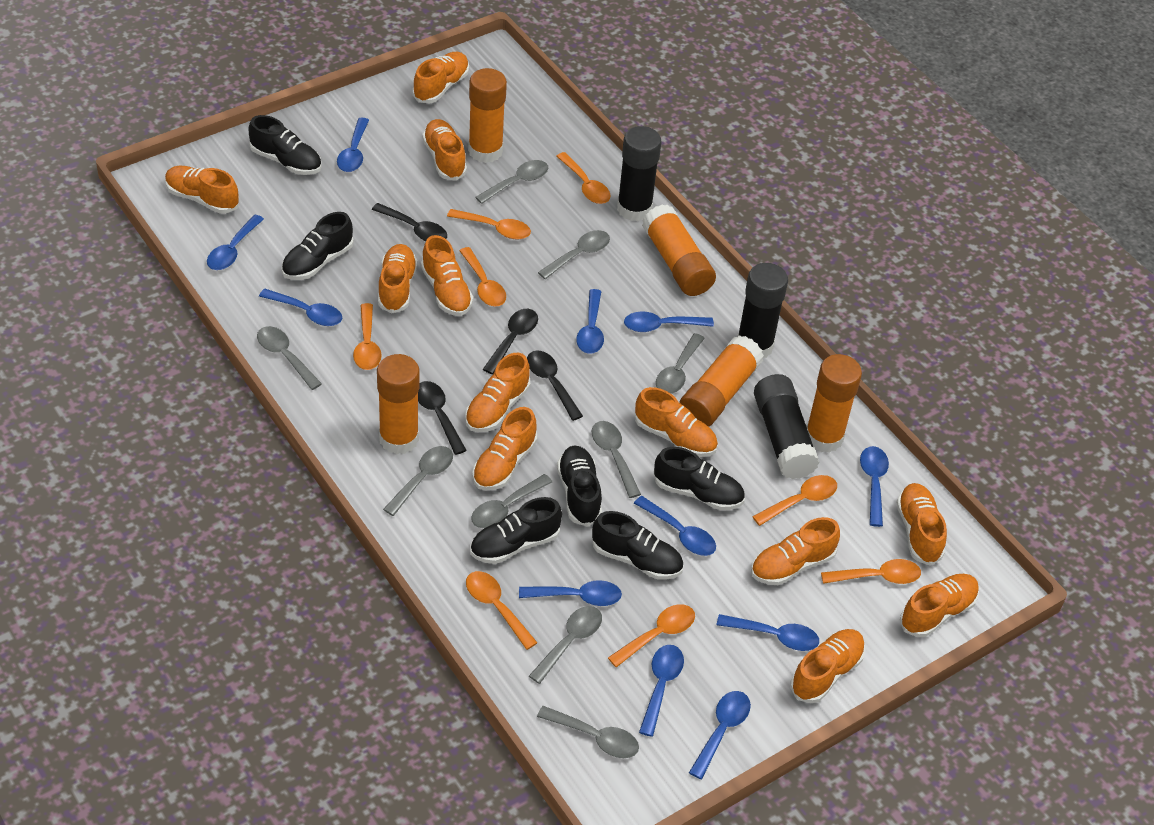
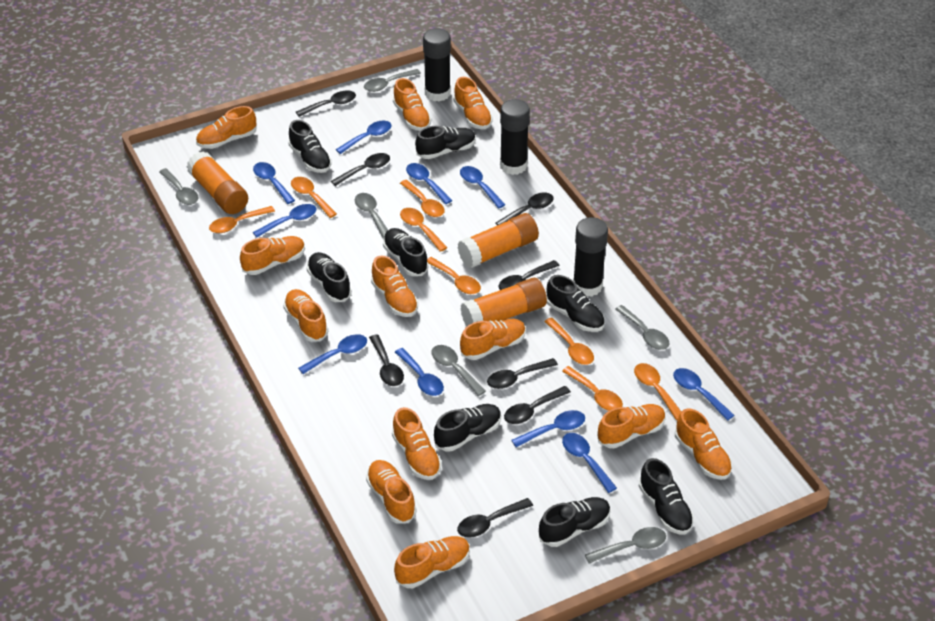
black shoe: [249,115,322,175] [281,212,354,280] [470,497,562,564] [557,446,602,527] [592,511,683,580] [654,447,745,510] = 6 -> [288,120,332,173] [307,252,352,302] [383,228,429,276] [415,126,476,159] [434,404,501,451] [539,497,611,547] [546,275,605,332] [639,458,694,534] = 8
black spoon: [372,203,447,241] [418,381,467,455] [483,309,538,375] [527,350,583,421] = 4 -> [296,90,356,117] [331,153,390,186] [369,334,404,386] [457,498,533,538] [487,358,558,389] [496,193,554,225] [498,260,560,290] [504,386,571,424] = 8
blue spoon: [207,215,264,270] [259,288,342,326] [337,118,369,172] [519,580,622,606] [576,289,604,354] [624,311,714,332] [634,496,716,556] [639,645,684,737] [689,691,751,779] [717,614,819,651] [860,446,889,527] = 11 -> [253,162,295,204] [253,204,317,237] [298,334,367,374] [336,121,391,154] [395,348,444,396] [406,163,453,204] [460,166,505,208] [511,410,585,447] [562,433,617,493] [673,368,735,421] = 10
grey spoon: [257,326,322,390] [383,446,453,516] [471,474,552,528] [475,160,548,204] [529,606,602,684] [537,706,639,758] [538,230,610,279] [592,421,641,498] [656,333,705,394] = 9 -> [159,168,199,205] [355,193,388,238] [364,69,421,92] [432,345,486,396] [585,527,666,564] [615,305,669,350] = 6
orange glue stick: [377,354,420,454] [468,68,507,163] [642,205,716,296] [679,335,764,427] [806,354,862,453] = 5 -> [187,151,248,214] [457,213,539,268] [461,278,547,326] = 3

